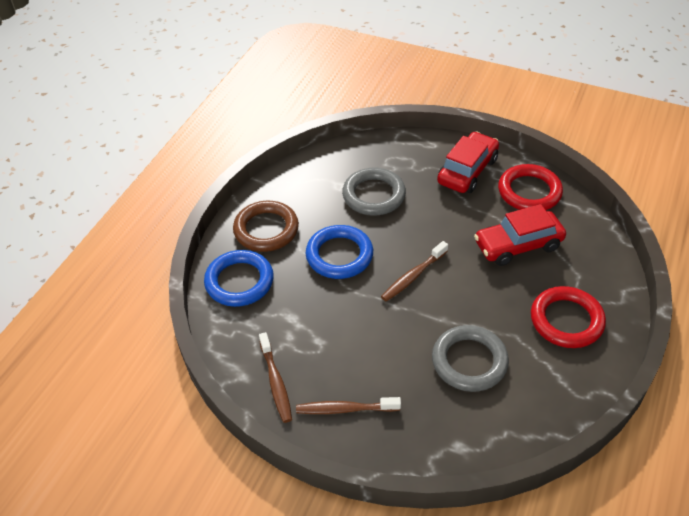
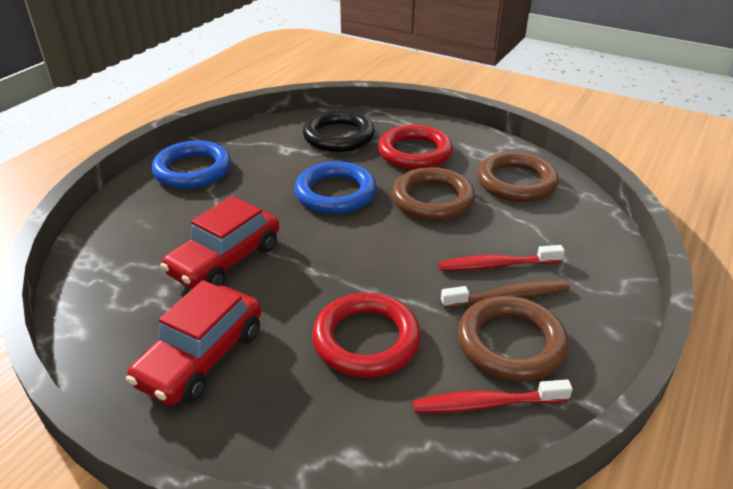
black ring: none = 0 -> [303,110,375,152] = 1
brown ring: [233,201,299,252] = 1 -> [392,167,475,221] [458,296,569,382] [477,152,559,202] = 3
brown toothbrush: [259,332,292,423] [296,397,401,414] [381,241,448,302] = 3 -> [441,280,570,308] = 1
grey ring: [342,168,406,216] [432,325,509,392] = 2 -> none = 0
red toothbrush: none = 0 -> [413,380,573,413] [439,245,565,271] = 2

